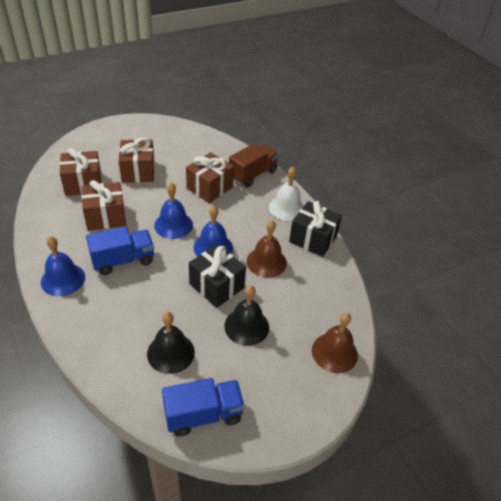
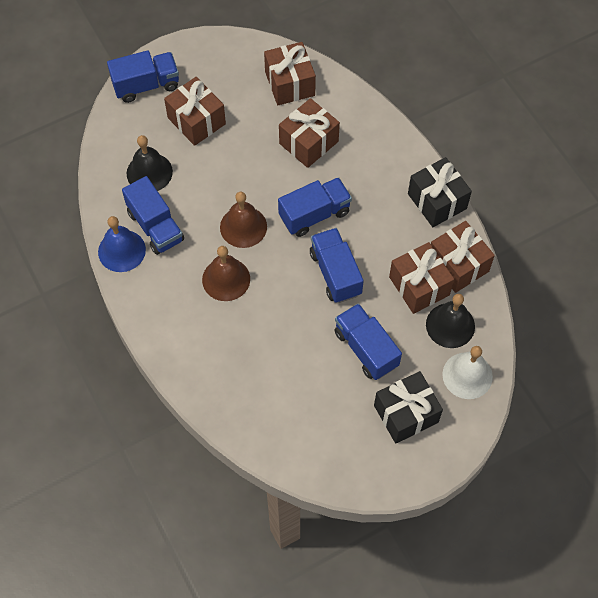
blue bell: [41,236,85,296] [154,183,193,239] [194,206,233,257] = 3 -> [98,216,146,272] = 1
blue truck: [86,227,154,275] [162,378,245,437] = 2 -> [107,50,179,103] [122,176,184,255] [278,177,352,237] [310,228,364,303] [335,303,402,380] = 5
brown gift: [60,148,102,196] [82,180,126,231] [119,138,155,183] [186,152,234,203] = 4 -> [164,77,226,146] [264,42,316,105] [279,98,340,168] [389,242,454,314] [431,221,495,293] = 5
brown truck: [229,144,279,187] = 1 -> none = 0

